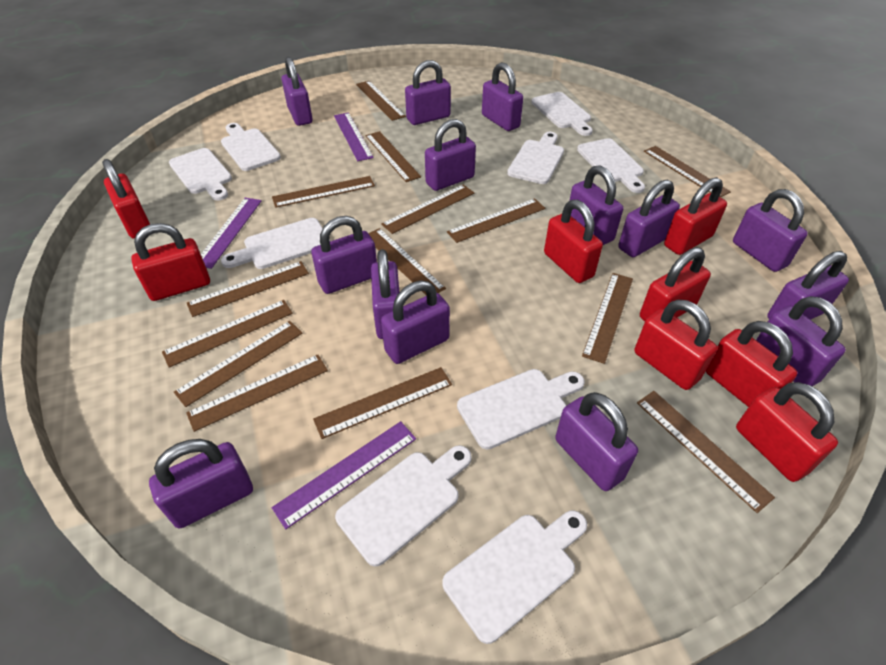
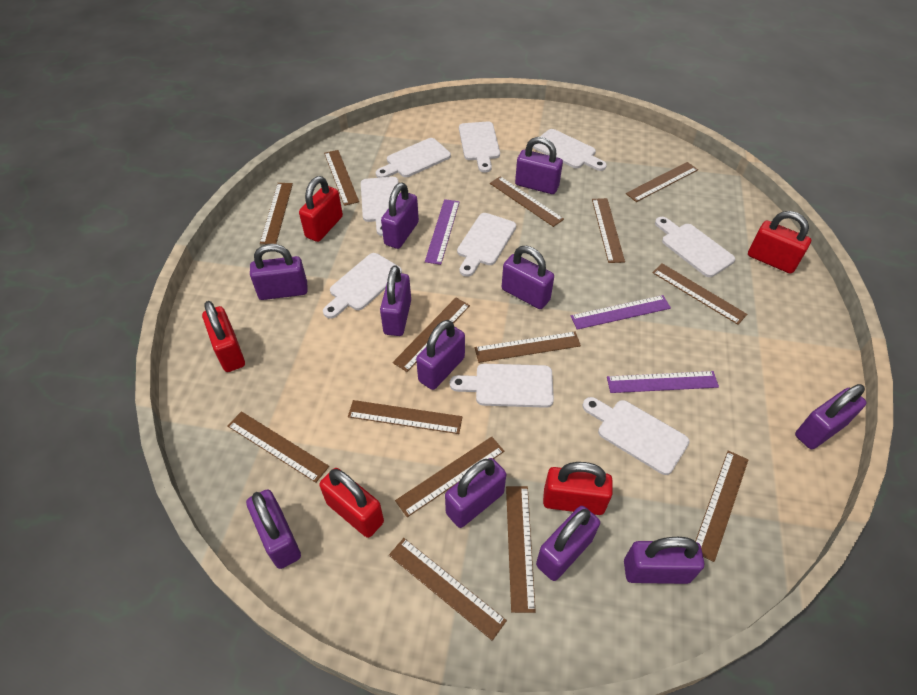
purple padlock: [149,439,253,529] [282,57,312,126] [311,216,377,294] [371,249,399,339] [381,281,450,364] [405,60,451,125] [425,119,476,191] [482,62,523,131] [555,392,638,491] [569,165,623,245] [618,180,680,257] [733,189,808,272] [756,296,846,386] [767,251,849,320] = 14 -> [246,489,301,569] [250,244,308,300] [380,265,411,336] [381,183,419,249] [416,320,465,390] [445,458,506,528] [502,246,554,309] [515,137,563,194] [536,506,600,581] [624,537,704,584] [795,384,867,449] = 11
red padlock: [102,159,150,239] [131,223,210,301] [544,200,603,283] [634,300,718,390] [640,247,711,321] [664,177,727,255] [705,321,797,407] [736,382,838,482] = 8 -> [202,301,245,372] [299,176,343,242] [319,468,384,538] [543,462,613,515] [748,211,811,274] = 5

